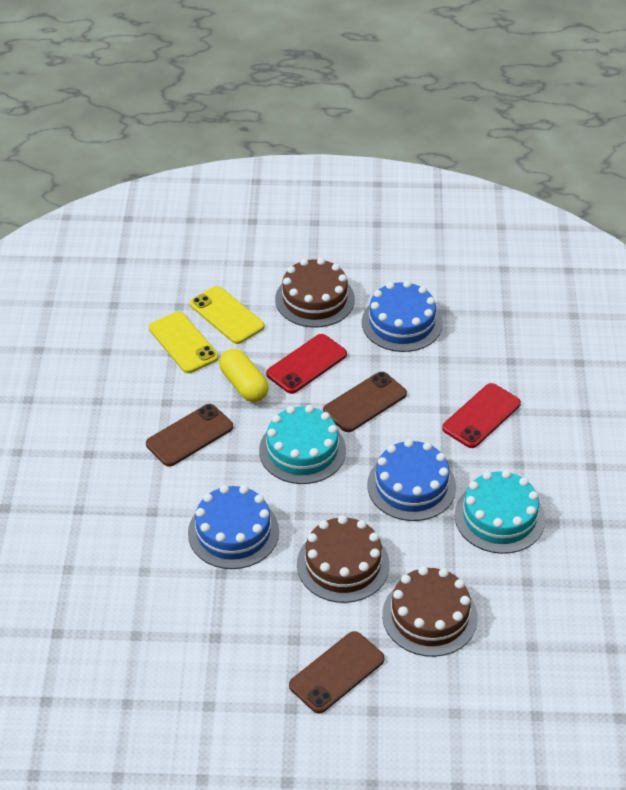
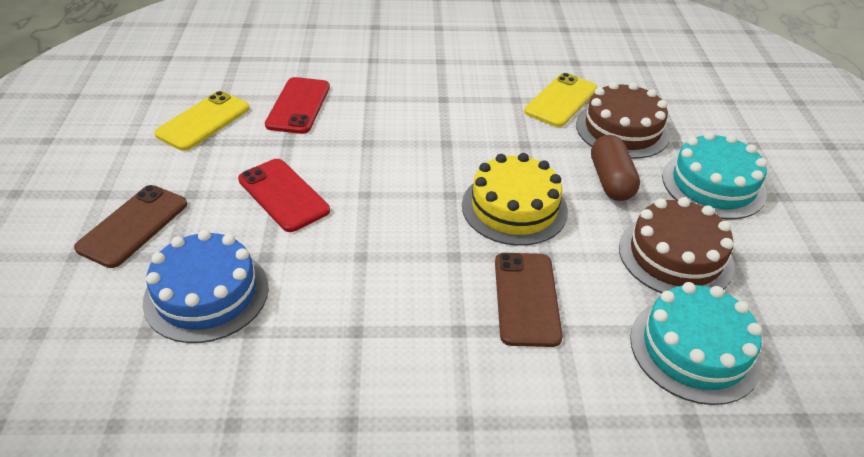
blue cake: [188,485,279,569] [362,280,443,352] [367,439,456,521] = 3 -> [143,230,269,343] = 1
brown cake: [275,258,355,327] [297,515,390,603] [382,566,478,657] = 3 -> [576,82,670,159] [619,197,735,293] = 2
brown capsule: none = 0 -> [591,135,640,201] = 1
brown phone: [146,404,233,467] [289,631,385,714] [323,372,407,432] = 3 -> [74,185,187,268] [495,253,563,347] = 2
yellow cake: none = 0 -> [462,153,568,246] = 1
yellow capsule: [219,349,269,402] = 1 -> none = 0

